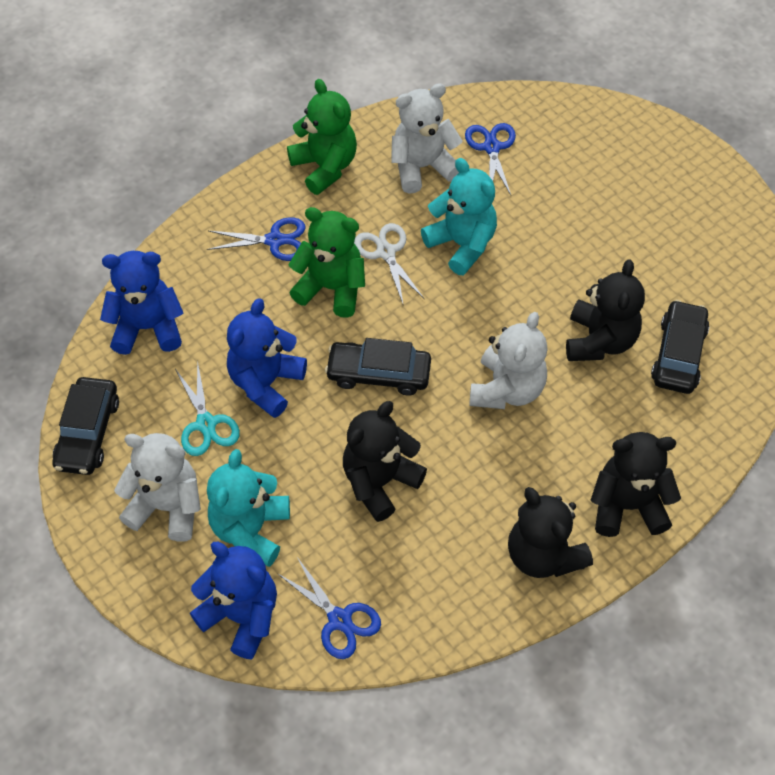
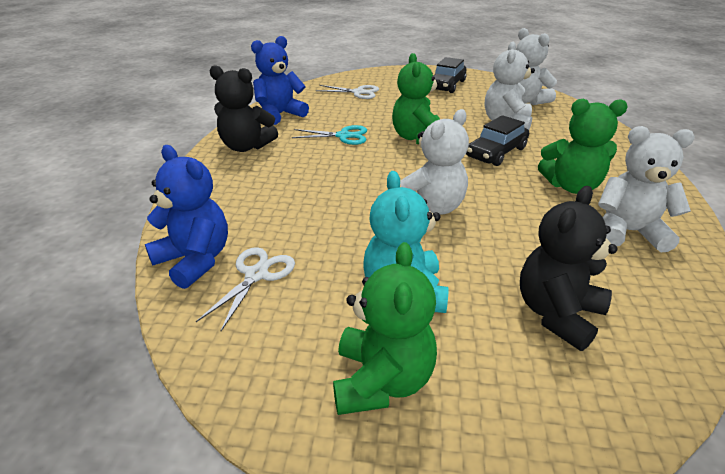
black car: [52,377,119,475] [325,338,431,396] [651,300,710,394] = 3 -> [433,57,467,93] [466,115,529,166] = 2
black teddy bear: [343,401,427,522] [508,487,593,578] [566,259,645,361] [591,432,681,537] = 4 -> [209,65,278,152] [520,186,617,351] = 2
blue scissors: [207,217,305,261] [277,557,381,659] [465,123,516,195] = 3 -> none = 0
blue teddy bear: [100,251,184,355] [190,542,277,659] [227,298,307,418] = 3 -> [145,145,228,289] [251,36,309,125] = 2
green teddy bear: [287,79,357,195] [288,207,365,318] = 2 -> [333,242,437,415] [392,53,440,144] [538,99,628,194] = 3
turquoise teddy bear: [207,449,290,567] [421,158,497,275] = 2 -> [363,171,449,313] = 1
white scissors: [354,223,424,306] = 1 -> [196,247,295,331] [316,85,379,99] = 2
white teddy bear: [114,433,201,542] [391,83,463,193] [469,312,547,409] = 3 -> [400,109,469,215] [485,42,535,130] [516,28,557,105] [598,126,695,252] = 4

